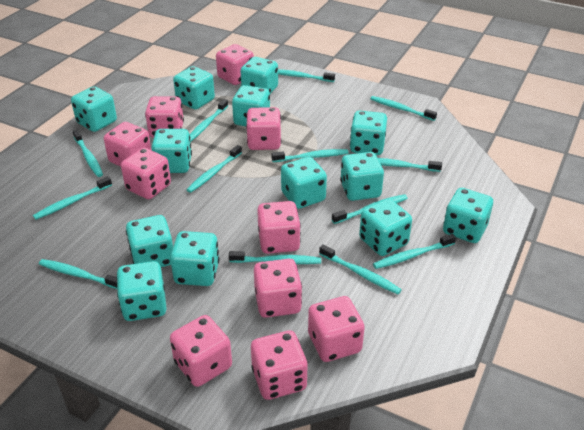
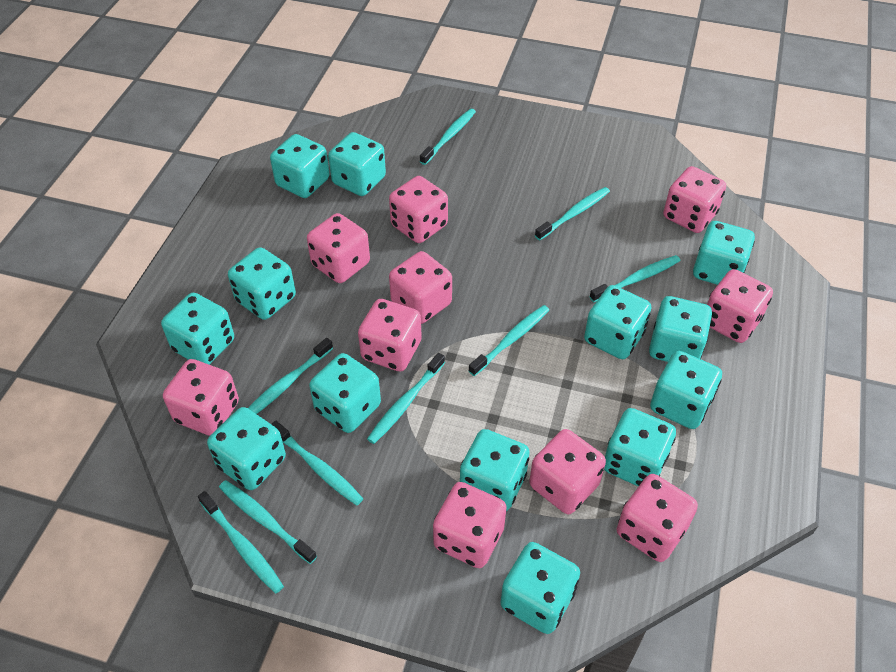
turquoise toothbrush: [33,176,112,220] [39,259,117,289] [73,130,103,177] [186,145,242,193] [190,99,228,142] [229,251,321,264] [271,149,349,162] [278,69,335,82] [319,244,402,294] [332,194,408,224] [370,96,437,121] [373,234,456,269] [378,158,442,172] = 13 -> [198,491,284,593] [219,480,317,564] [248,338,333,414] [271,421,363,505] [367,353,445,444] [420,109,476,165] [469,305,549,376] [535,187,610,240] [589,255,680,302] = 9

